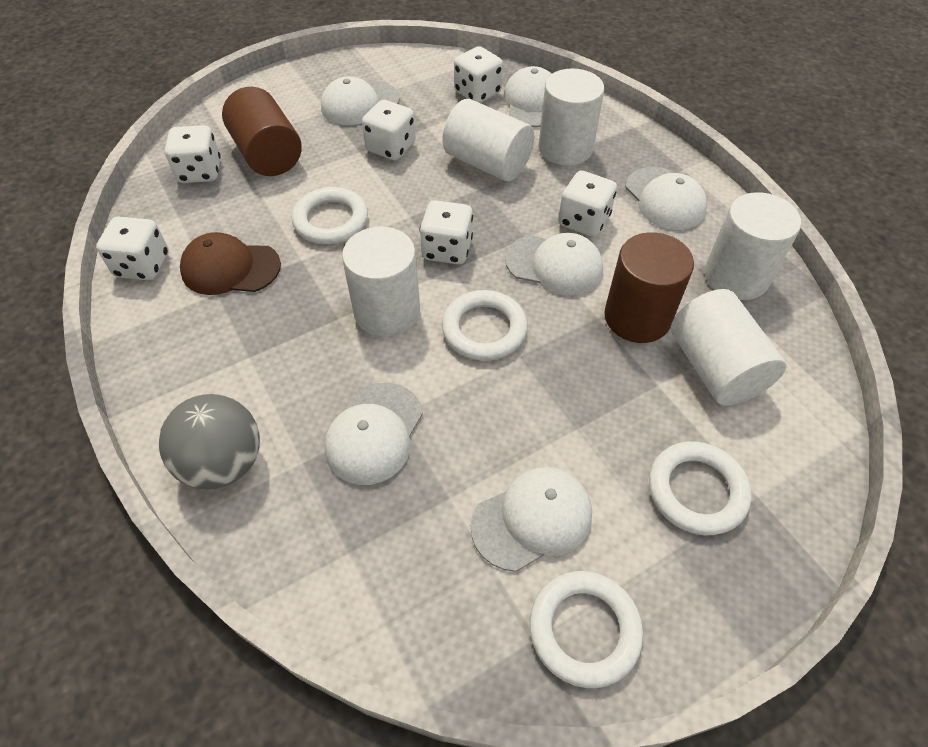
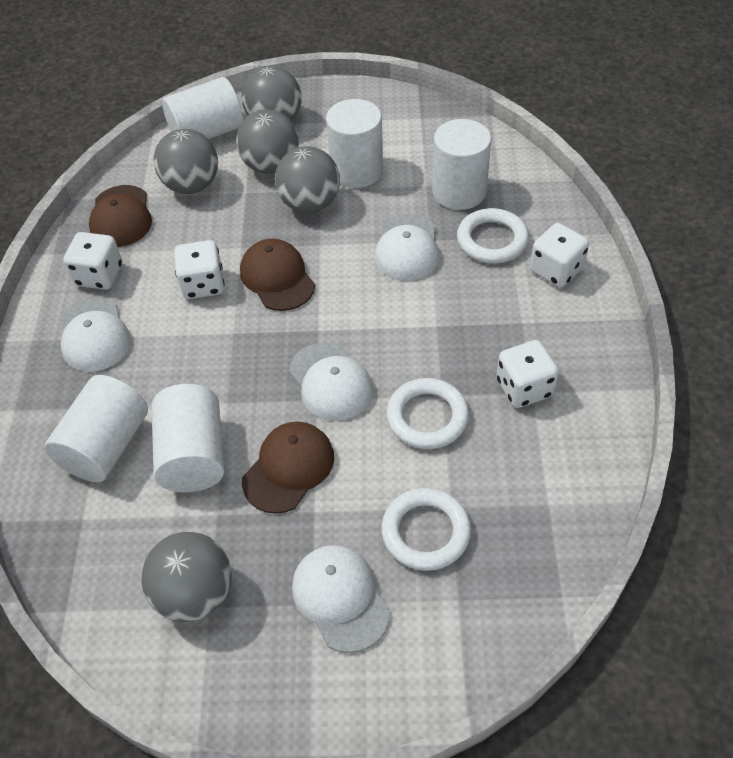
brown cap: [180,232,281,295] = 1 -> [89,185,152,247] [240,239,315,311] [242,422,334,514] = 3
brown cylinder: [222,87,302,176] [604,232,694,343] = 2 -> none = 0
grey ball: [159,394,260,490] = 1 -> [141,532,231,622] [154,129,218,194] [236,109,299,174] [241,66,302,121] [275,146,340,213] = 5
white cap: [321,76,400,125] [324,383,423,485] [471,467,592,572] [503,66,552,128] [505,233,603,295] [625,167,707,230] = 6 -> [60,298,131,372] [289,342,373,421] [292,545,390,653] [374,214,439,281] = 4
white dice: [96,216,169,280] [165,125,221,183] [362,100,416,160] [420,200,473,264] [454,46,503,103] [558,171,617,237] = 6 -> [63,232,122,290] [174,240,225,299] [496,340,559,408] [530,223,589,287] = 4
white ring: [292,187,368,244] [442,290,528,361] [529,571,643,688] [649,441,752,535] = 4 -> [381,488,471,571] [387,378,469,449] [457,208,529,264] = 3

